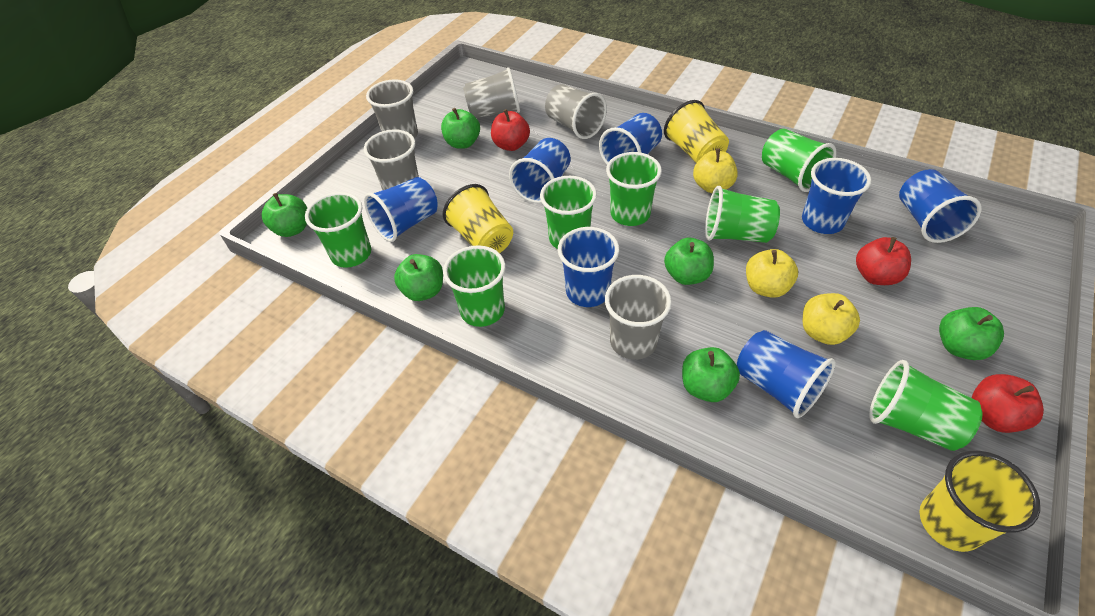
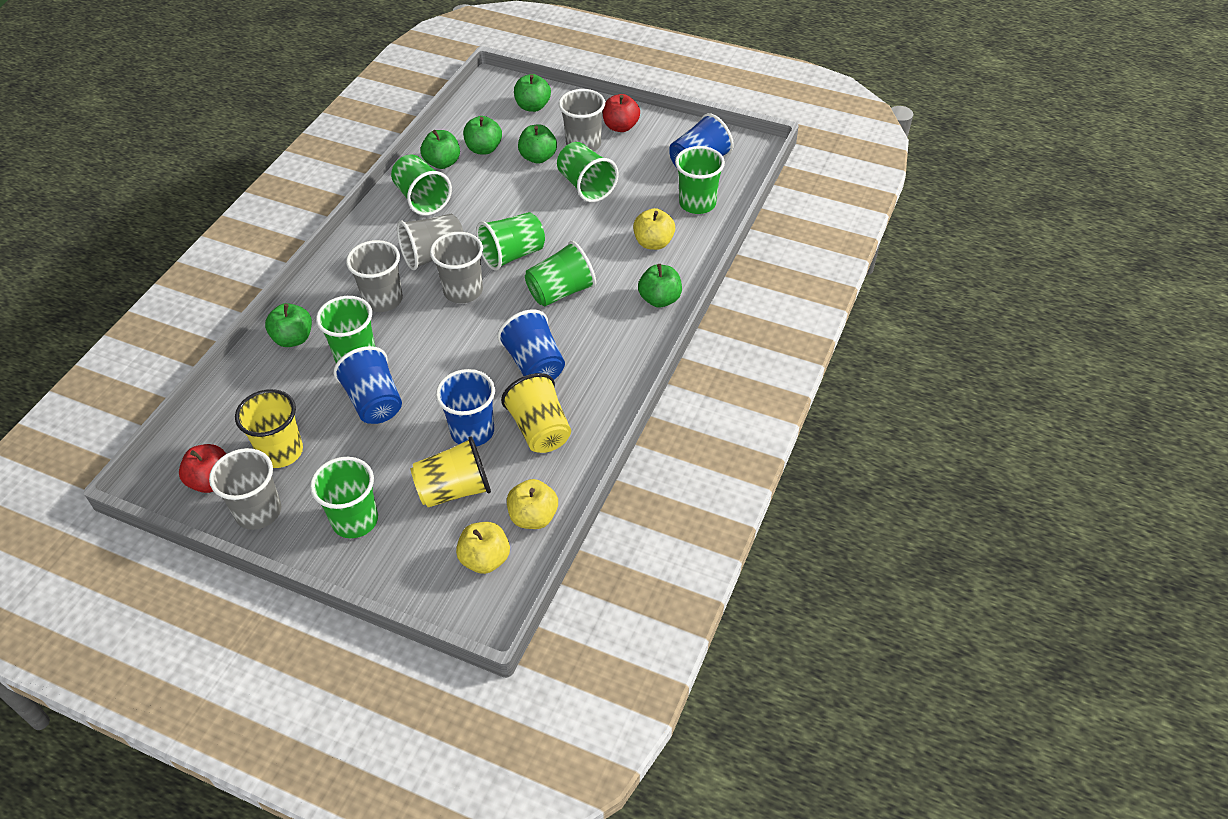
blue cup: [364,177,438,242] [509,138,571,203] [558,227,619,307] [599,113,662,165] [737,330,836,418] [802,158,871,234] [899,169,982,243] = 7 -> [333,346,402,424] [436,369,495,447] [497,310,565,380] [669,113,734,168] = 4
red apple: [491,109,530,151] [856,237,911,285] [971,374,1044,433] = 3 -> [179,444,226,493] [603,94,640,132] = 2

